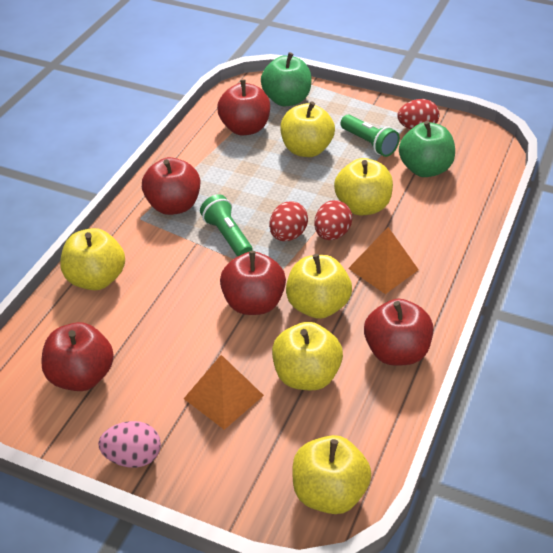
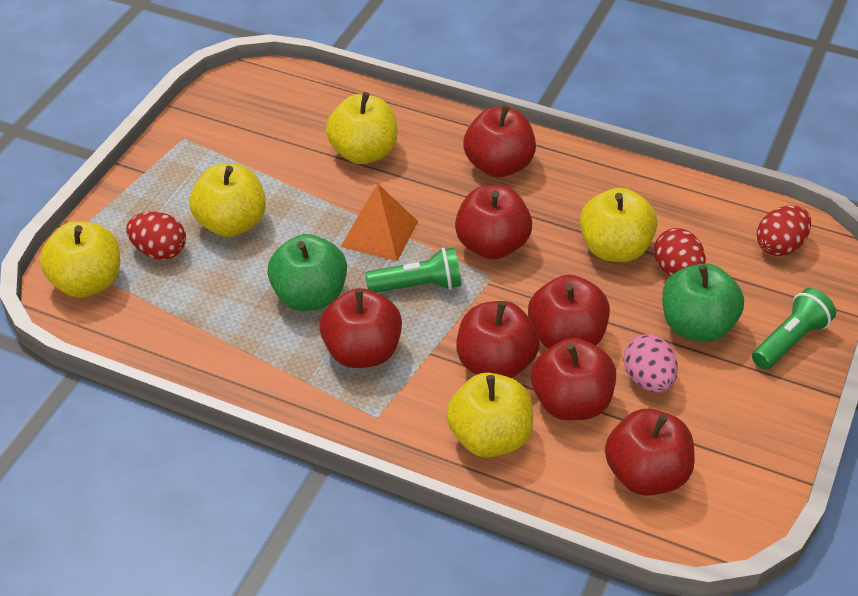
orange pyramid: [184,355,264,430] [348,227,419,294] = 2 -> [341,184,418,261] = 1
red apple: [41,322,114,391] [142,157,200,215] [217,79,270,135] [220,251,286,315] [364,299,433,365] = 5 -> [319,288,402,368] [455,185,532,260] [456,301,540,378] [463,105,536,178] [528,275,610,349] [531,338,616,420] [605,409,695,496] = 7
yellow apple: [60,228,125,290] [272,322,343,390] [280,101,335,157] [286,254,352,319] [292,435,371,514] [334,158,393,215] = 6 -> [40,221,120,298] [190,164,266,237] [326,92,398,164] [446,373,533,458] [580,188,658,262] = 5

